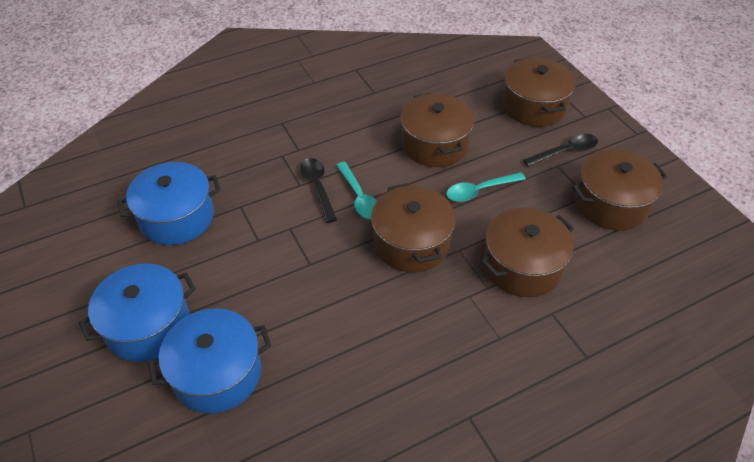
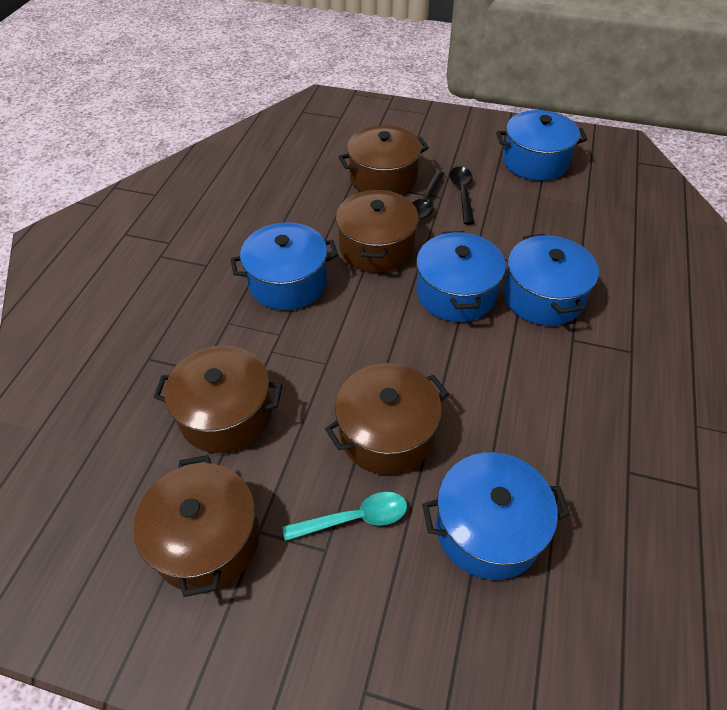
blue pot: [79,264,196,362] [118,162,221,245] [148,308,271,414] = 3 -> [231,222,338,310] [416,231,506,322] [422,452,570,580] [496,110,588,181] [503,234,599,326] = 5
turquoise spoon: [336,162,377,219] [446,172,526,202] = 2 -> [283,492,407,541] = 1

